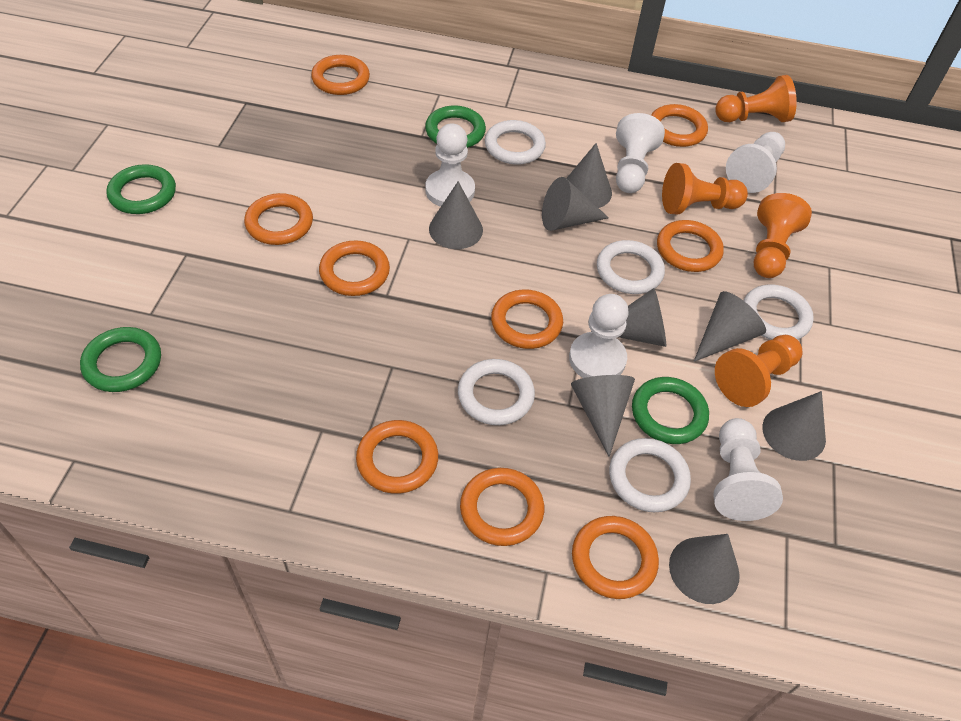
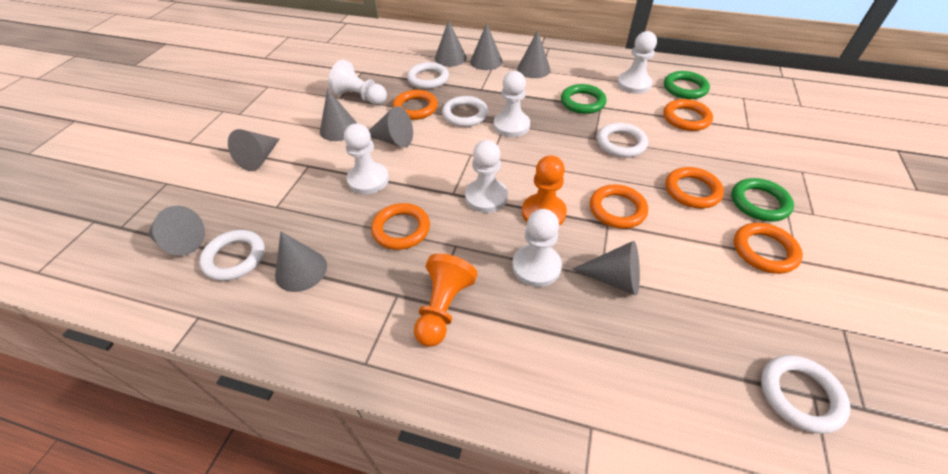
green ring: [80,327,161,392] [106,164,176,214] [425,105,486,148] [632,377,709,444] = 4 -> [561,84,607,114] [664,71,710,99] [731,178,794,222] = 3
grey cone: [429,181,483,249] [542,177,609,231] [566,143,612,208] [571,375,635,457] [591,288,666,347] [669,534,740,604] [694,291,766,362] [762,391,826,461] = 8 -> [147,206,205,256] [228,129,280,171] [275,232,327,292] [320,89,357,141] [369,106,413,148] [435,20,467,67] [470,23,503,70] [517,30,551,78] [572,241,640,296] = 9
orange pawn: [662,163,748,215] [715,75,797,122] [715,335,803,407] [754,193,812,278] = 4 -> [414,253,477,347] [522,155,567,226] = 2
orange ring: [244,193,313,245] [311,55,370,95] [319,240,390,296] [356,420,438,494] [460,468,544,546] [491,289,563,349] [572,516,659,599] [651,104,708,147] [657,220,724,272] = 9 -> [371,203,430,250] [392,90,438,120] [590,184,648,229] [663,99,713,131] [666,167,724,208] [734,223,803,274] = 6
white pawn: [426,123,475,207] [569,294,629,378] [616,113,665,193] [714,418,783,521] [726,132,785,193] = 5 -> [328,60,387,105] [344,123,389,194] [465,140,508,213] [494,71,530,137] [512,209,562,287] [617,31,657,94] = 6

